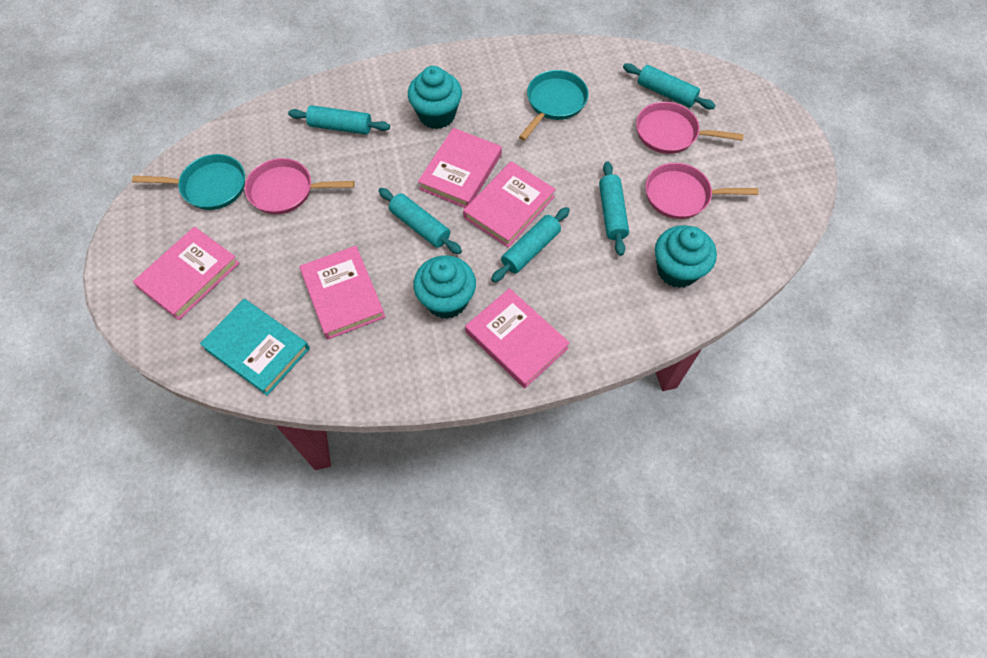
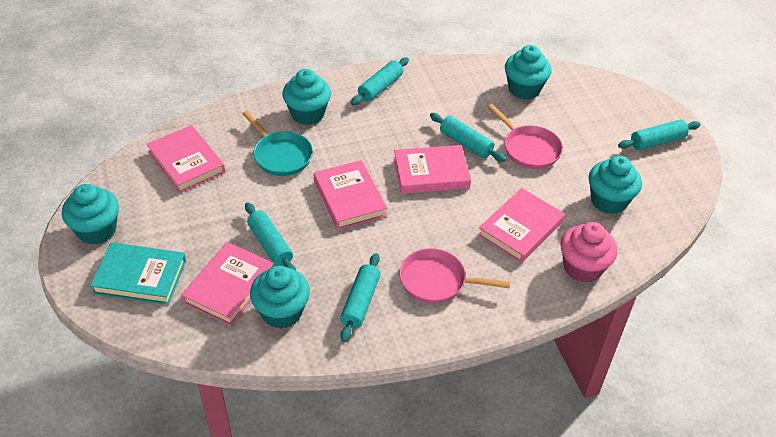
pink cupcake: none = 0 -> [561,222,617,283] = 1
pink pan: [245,158,355,214] [636,102,744,154] [645,163,759,219] = 3 -> [399,248,510,303] [488,104,563,169] = 2
turquoise cupcake: [408,66,462,129] [413,255,476,319] [655,225,717,288] = 3 -> [62,184,119,245] [250,266,310,329] [282,69,331,125] [505,45,552,100] [589,156,642,214] = 5
turquoise pan: [132,154,245,210] [519,70,589,141] = 2 -> [242,111,313,176] = 1

